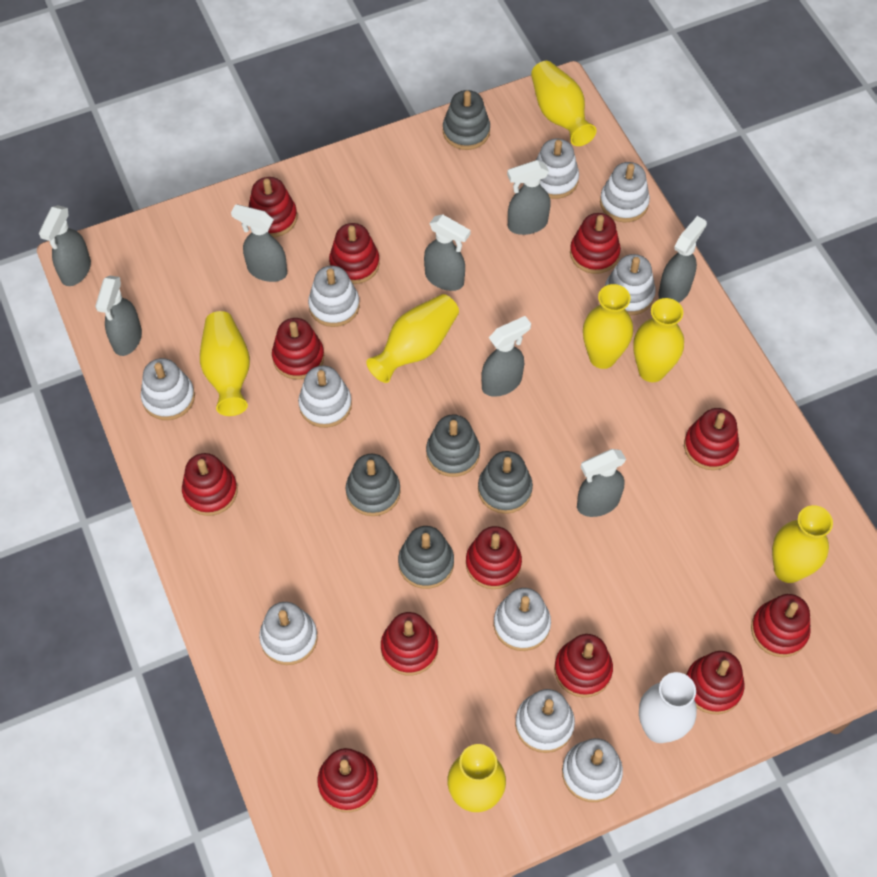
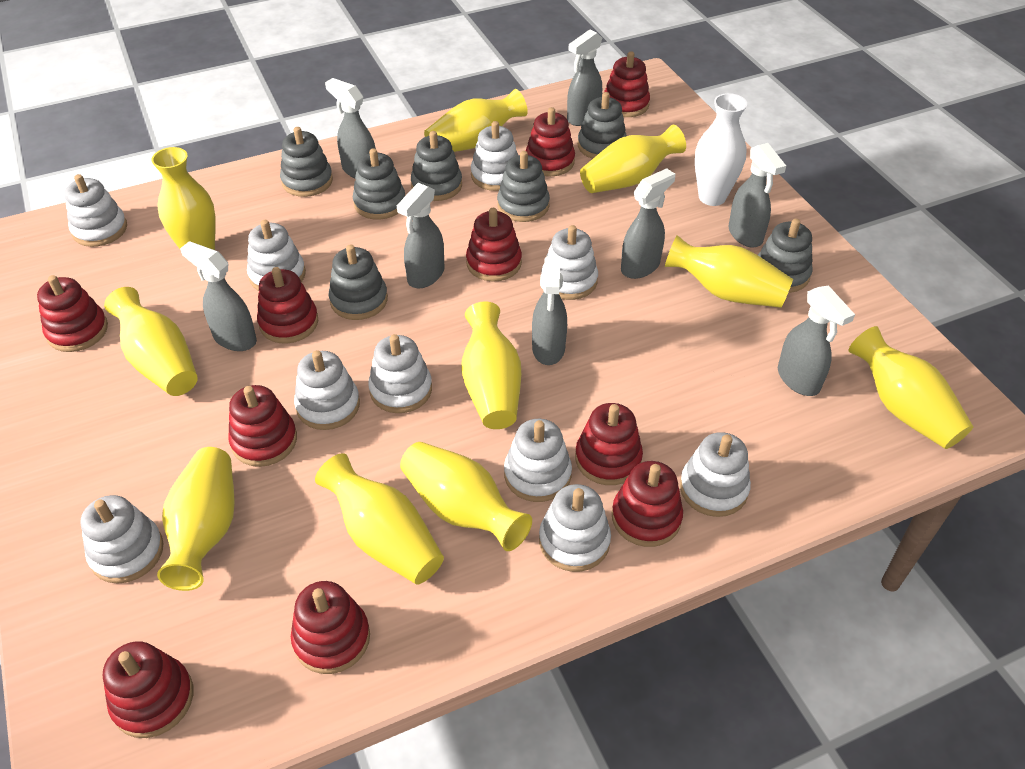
grey stacking toy: [346,454,401,516] [398,526,454,589] [426,414,480,477] [443,90,490,150] [478,451,533,514] = 5 -> [280,127,333,197] [329,244,388,320] [353,148,405,220] [411,131,462,201] [497,151,550,222] [578,92,627,159] [758,218,813,293] = 7
red stacking toy: [182,453,238,516] [249,177,297,237] [272,318,324,380] [317,748,378,812] [329,223,380,284] [381,612,438,675] [466,526,522,589] [554,634,613,698] [570,213,621,274] [684,408,739,470] [686,651,744,714] [751,594,811,657] = 12 -> [37,275,108,352] [103,641,193,738] [228,385,297,467] [257,267,318,344] [291,581,370,674] [466,208,522,281] [526,107,575,176] [575,403,643,485] [604,51,650,117] [612,461,683,547] = 10
yellow vase: [200,311,250,416] [366,294,459,383] [447,744,506,812] [531,61,596,146] [583,284,633,369] [633,298,684,382] [772,505,833,583] = 7 -> [104,287,198,396] [151,147,216,260] [157,447,235,591] [315,453,444,585] [400,442,532,551] [424,89,528,152] [461,301,521,429] [580,125,686,193] [665,235,793,308] [849,326,973,449] = 10

